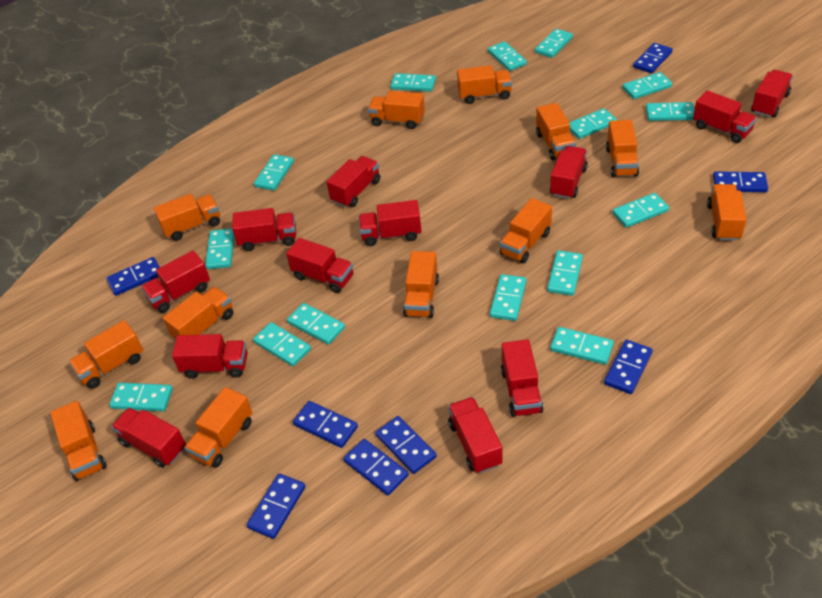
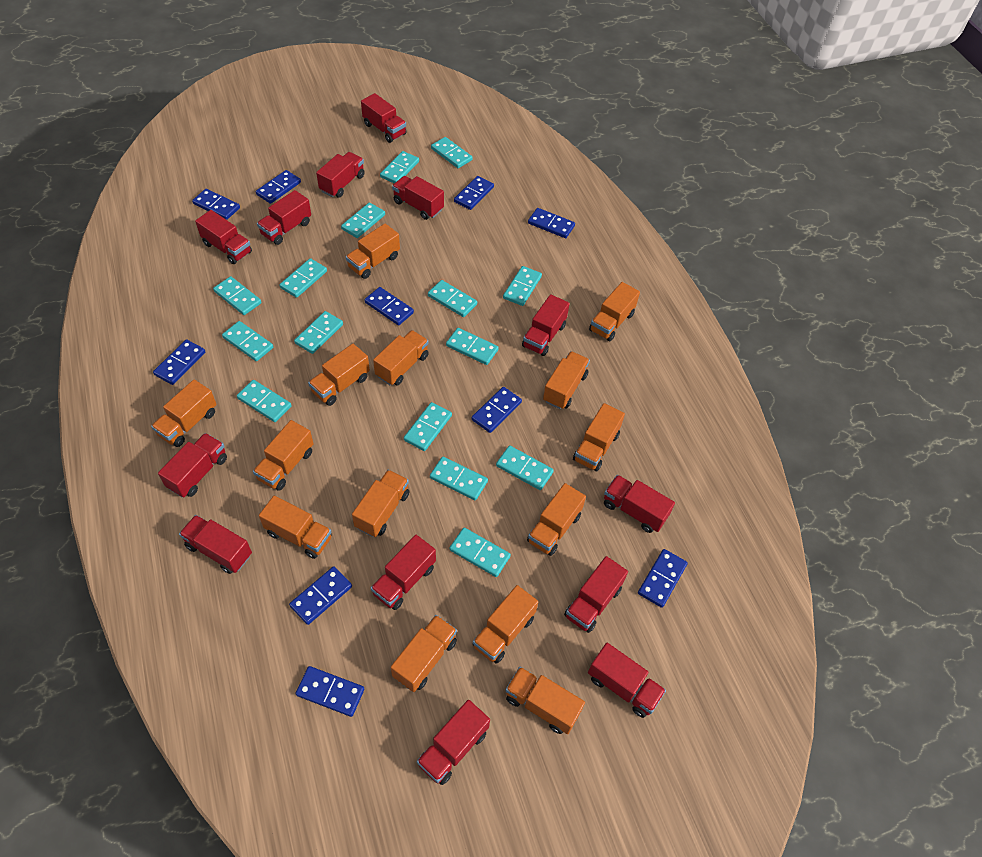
blue domino: [106,257,160,296] [247,473,305,539] [293,401,358,448] [343,439,409,496] [375,416,437,474] [604,340,653,394] [633,43,673,73] [713,171,768,192] = 8 -> [153,339,205,385] [192,189,240,220] [256,170,301,204] [289,566,352,625] [295,666,364,717] [365,287,414,325] [454,176,494,210] [472,387,522,433] [528,208,575,238] [638,549,688,608] = 10
orange truck: [51,401,107,481] [68,320,143,389] [154,194,220,241] [163,287,233,340] [185,387,252,468] [368,91,425,129] [403,251,439,318] [457,65,512,104] [500,198,552,263] [536,103,576,160] [606,120,639,178] [707,184,746,241] = 12 -> [151,379,217,447] [253,420,314,491] [259,496,332,559] [308,344,370,406] [346,224,400,279] [352,470,409,537] [373,330,429,386] [391,615,457,692] [473,585,538,664] [505,667,585,734] [527,483,586,556] [543,351,590,409] [573,403,625,471] [589,282,640,341] = 14
red truck: [111,408,186,468] [141,250,210,313] [172,334,248,379] [232,208,296,251] [286,238,353,293] [327,156,380,207] [359,200,422,246] [448,397,503,473] [501,339,544,417] [550,146,588,199] [693,90,757,143] [751,70,793,117] = 12 -> [158,433,227,498] [179,515,252,574] [195,210,252,264] [257,190,311,245] [316,152,365,198] [361,93,406,143] [371,535,436,610] [392,176,444,220] [417,700,490,785] [522,294,570,356] [564,556,628,633] [588,643,666,718] [604,475,675,533] = 13

